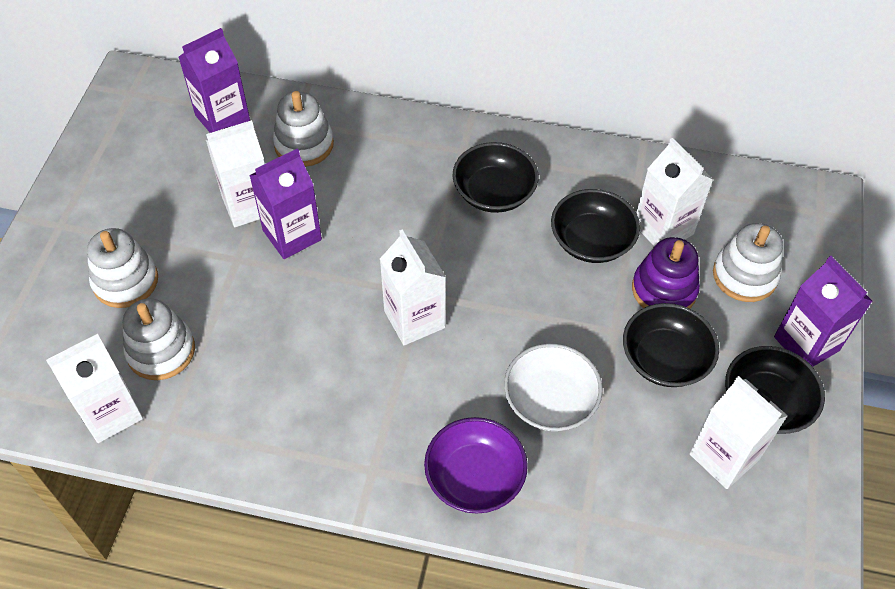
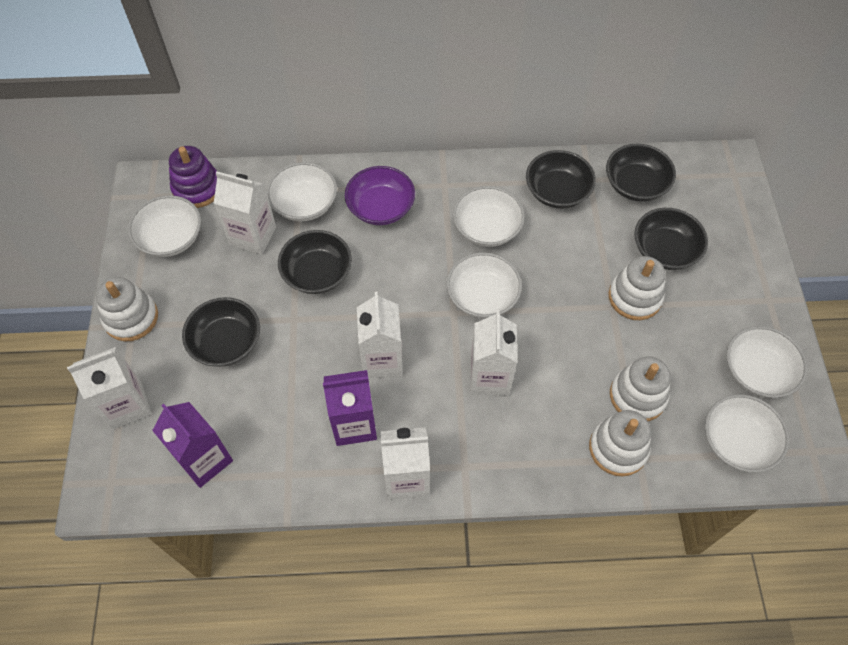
black bowl: [453,142,539,213] [551,189,640,263] [623,303,719,387] [725,346,825,434] = 4 -> [182,297,260,367] [278,230,352,294] [526,150,596,209] [606,144,676,201] [634,208,708,270] = 5
purple carton: [179,28,250,133] [249,148,322,259] [774,256,873,367] = 3 -> [152,402,233,488] [323,370,377,446] = 2
white bowl: [504,343,603,431] = 1 -> [128,195,201,257] [267,162,337,221] [447,252,522,318] [453,186,525,247] [705,394,789,473] [726,326,807,398] = 6

